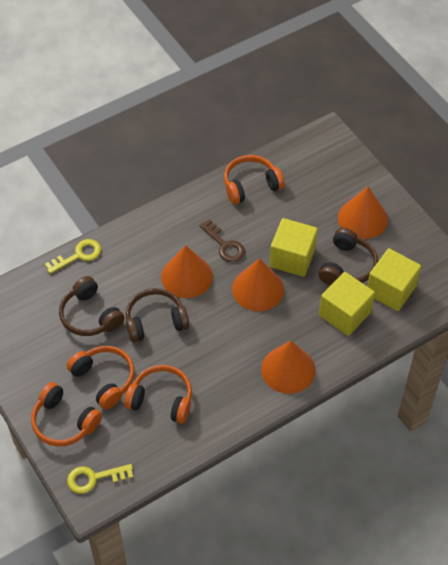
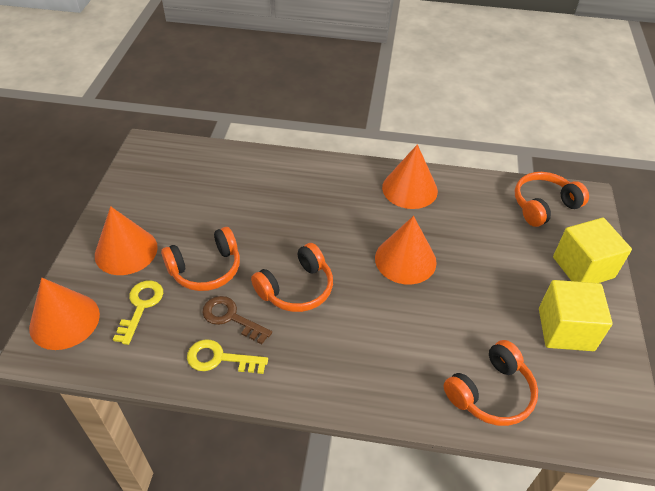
brown headphones: [59,276,124,336] [126,288,190,343] [319,228,378,285] = 3 -> none = 0
yellow cube: [270,218,318,277] [319,272,375,336] [367,248,421,311] = 3 -> [539,280,613,351] [553,218,632,283] = 2

